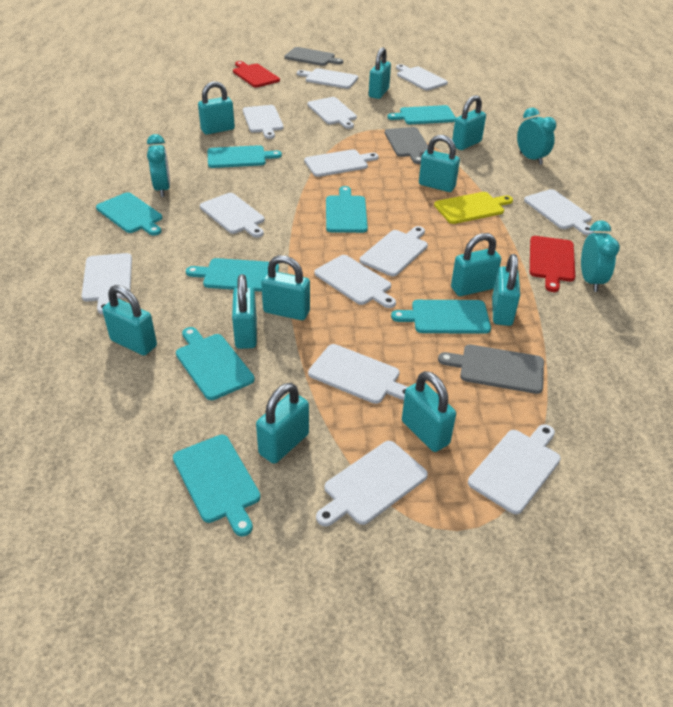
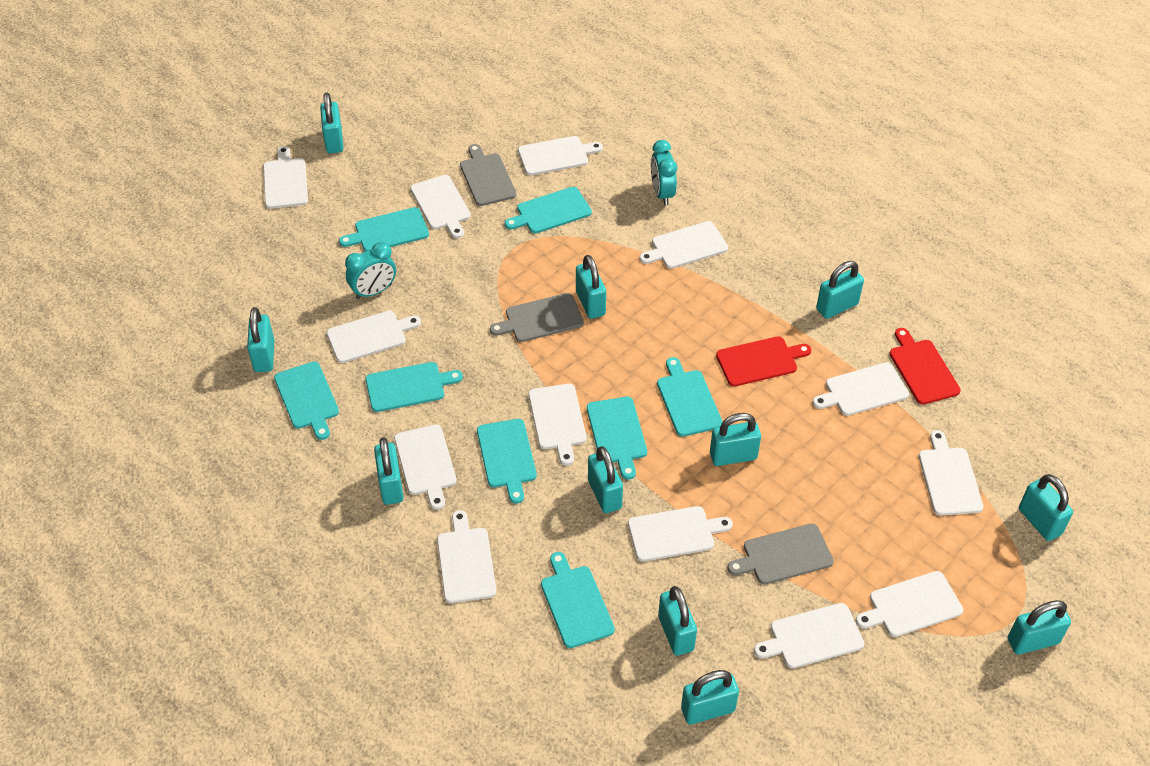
turquoise clock: [147,134,170,197] [517,108,556,165] [581,220,620,292] = 3 -> [345,242,396,299] [651,140,677,205] = 2
yellow cutting board: [434,192,513,224] = 1 -> none = 0

